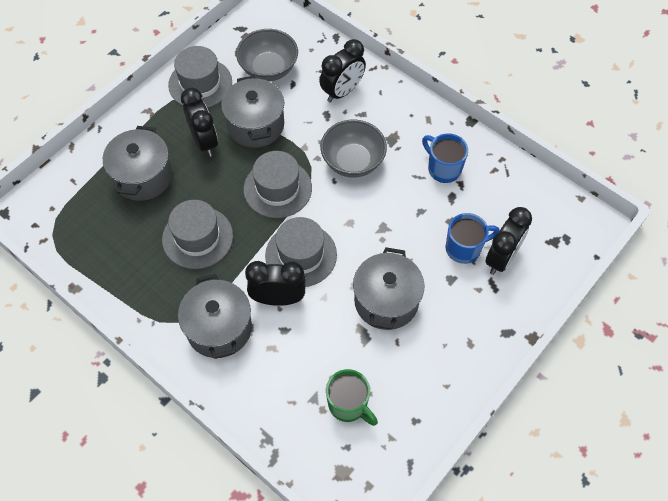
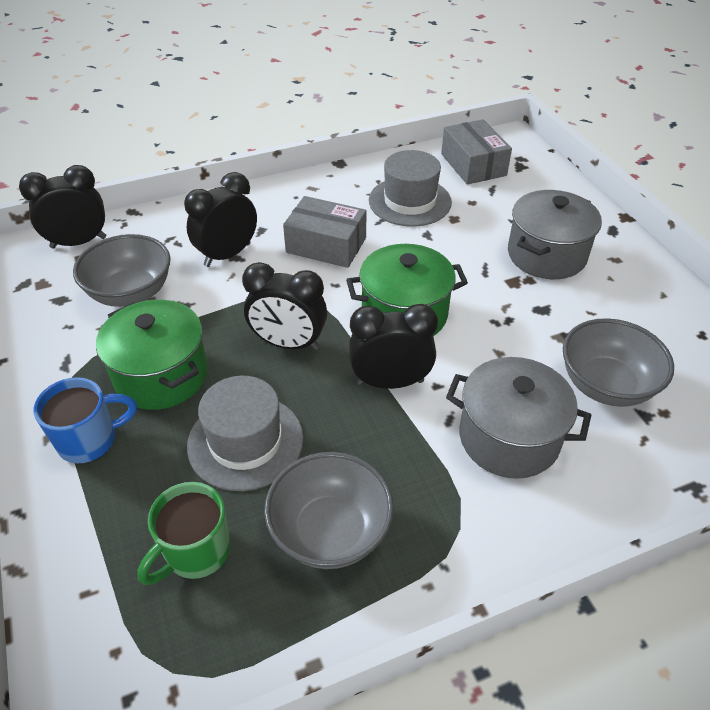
blue mug: [422,133,468,183] [446,213,500,264] = 2 -> [34,377,137,464] = 1
green pot: none = 0 -> [96,300,208,410] [346,244,468,336] = 2
grey bowl: [236,29,298,81] [320,120,387,178] = 2 -> [73,234,170,307] [264,452,394,569] [563,318,674,407] = 3
grey box: none = 0 -> [283,196,367,268] [441,119,512,185] = 2
grey hat: [162,200,233,269] [168,46,232,108] [243,151,312,218] [265,217,337,287] = 4 -> [187,376,303,491] [369,150,452,227] = 2
grey pot: [103,126,173,201] [178,274,252,359] [221,76,284,148] [353,247,424,330] = 4 -> [446,357,591,479] [508,190,602,279] = 2

